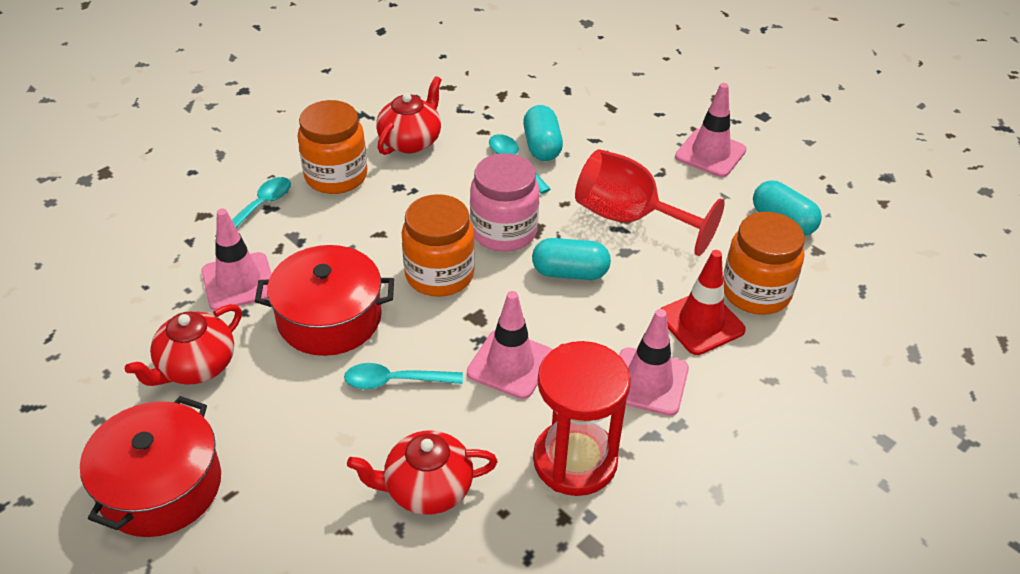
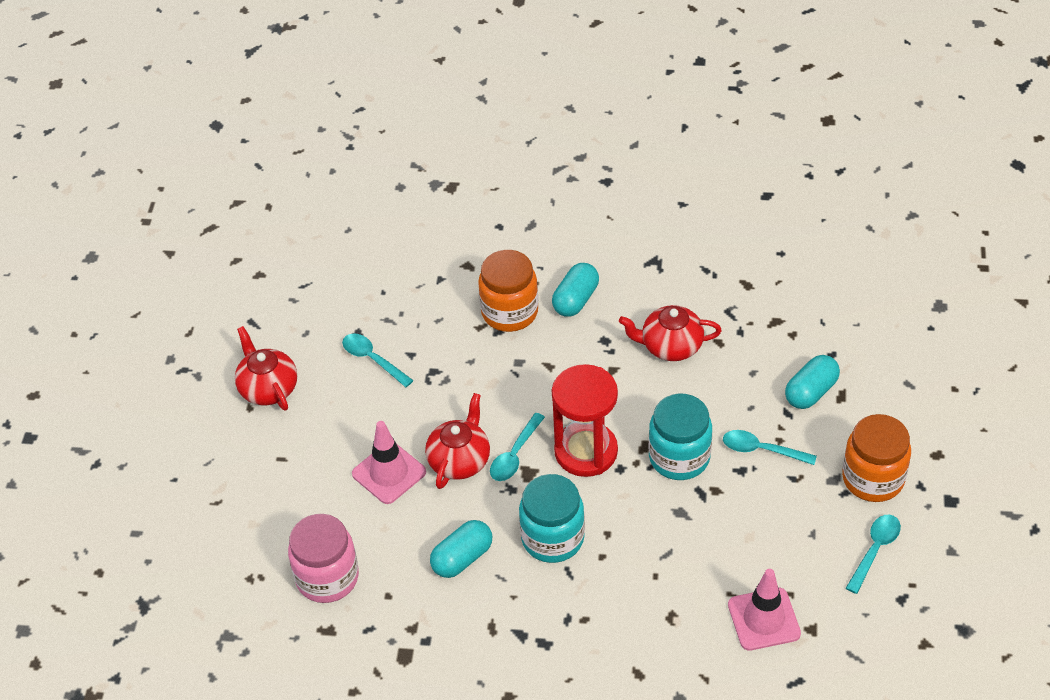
orange jar: [297,100,367,194] [402,194,475,297] [723,212,805,315] = 3 -> [478,250,538,332] [842,414,911,502] = 2
pink traffic cone: [202,208,271,311] [467,291,552,399] [619,309,689,416] [675,83,747,177] = 4 -> [352,421,426,504] [728,569,801,651] = 2
red goblet: [575,149,725,256] = 1 -> none = 0
red pot: [80,396,221,537] [255,245,394,356] = 2 -> none = 0
red traffic cone: [660,250,746,355] = 1 -> none = 0
turquoise jar: none = 0 -> [519,474,585,563] [649,393,712,480] = 2
turquoise spoon: [215,177,291,237] [344,363,463,389] [489,134,550,194] = 3 -> [342,334,414,387] [490,413,545,481] [723,430,817,465] [846,515,901,594] = 4

